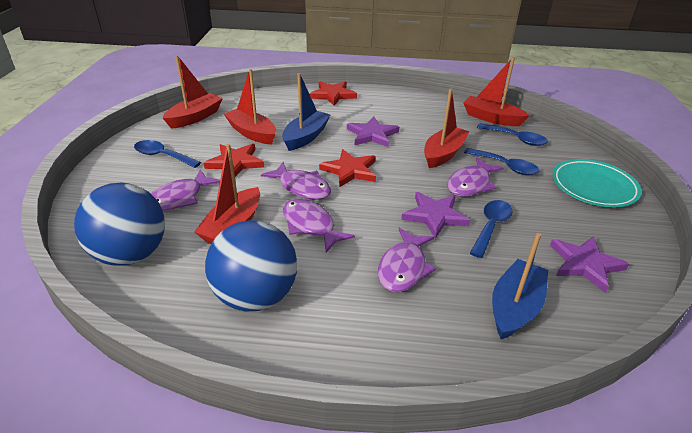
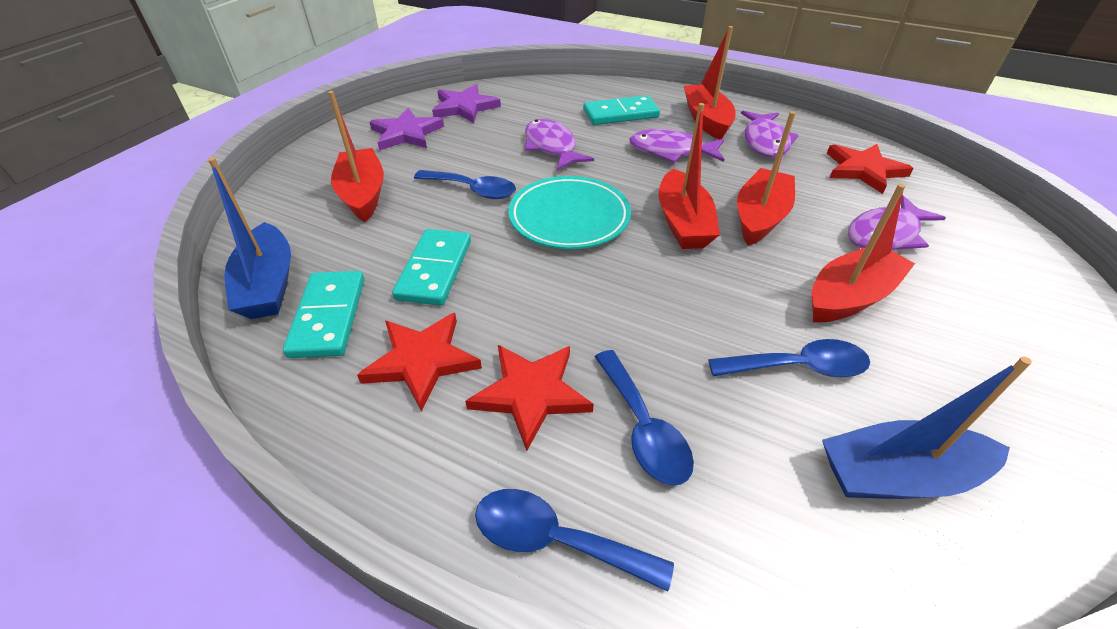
blue ball: [74,183,165,266] [205,220,297,311] = 2 -> none = 0
purple fish: [151,169,220,212] [261,162,331,200] [283,199,355,253] [378,228,436,292] [447,157,504,196] = 5 -> [525,119,594,171] [629,129,724,163] [741,111,799,157] [848,195,946,250] = 4
purple star: [347,116,399,147] [401,192,471,239] [550,236,629,293] = 3 -> [370,108,444,150] [432,84,501,123] = 2
turquoise domino: none = 0 -> [283,271,364,358] [392,229,471,306] [583,95,660,125] = 3

